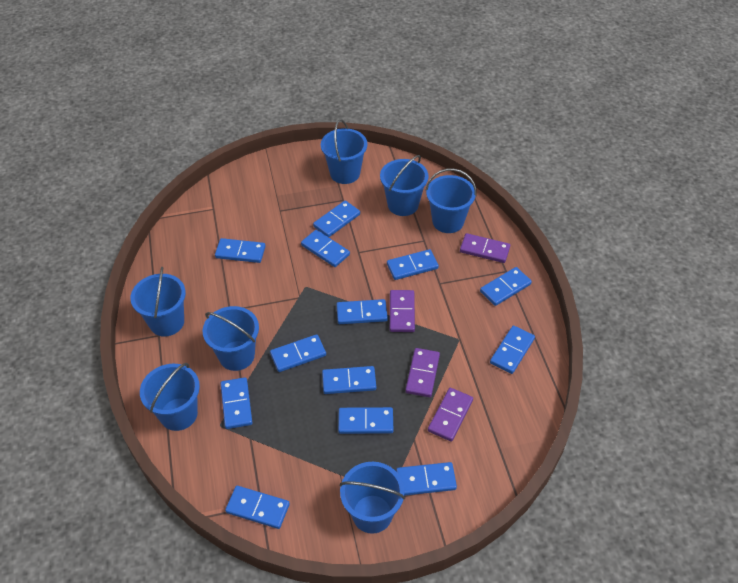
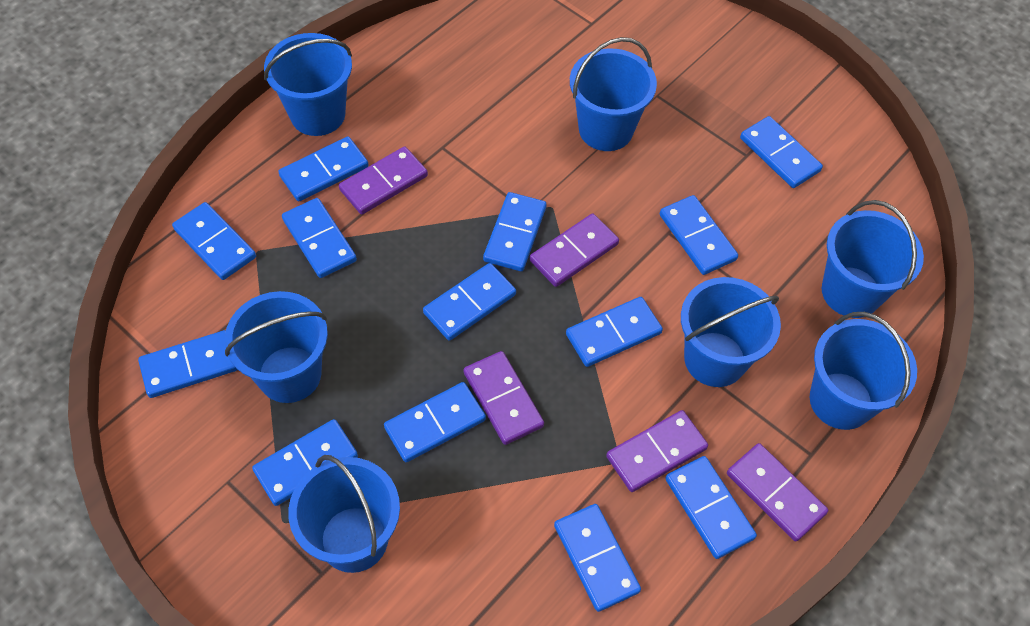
purple domino: [390,290,415,332] [405,348,440,397] [428,388,473,442] [460,233,510,263] = 4 -> [339,146,428,214] [464,351,544,445] [530,214,619,287] [606,410,708,492] [727,443,828,542] = 5

